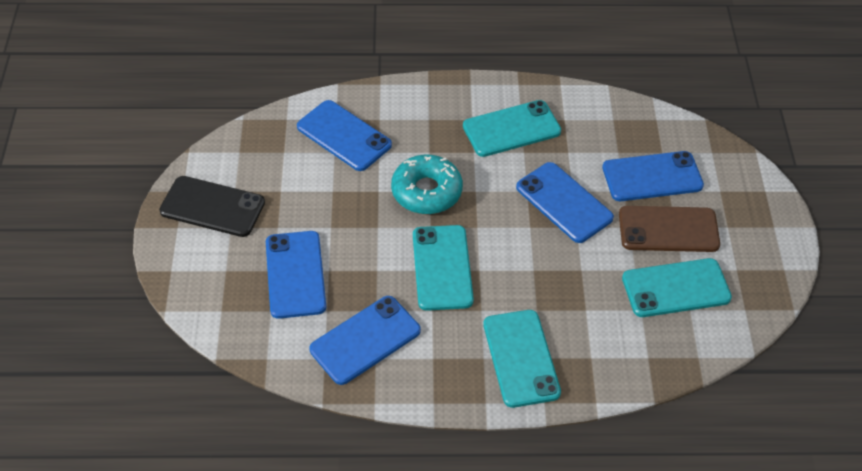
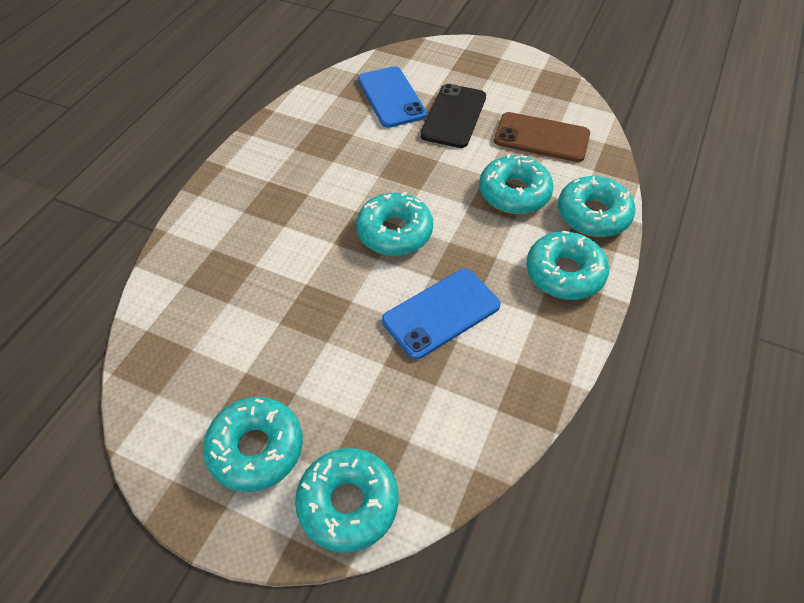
blue phone: [266,231,326,319] [297,100,392,171] [309,296,421,385] [516,162,614,243] [602,151,704,201] = 5 -> [358,66,427,128] [382,269,501,359] = 2
turquoise donut: [391,155,463,214] = 1 -> [203,397,303,492] [295,448,398,552] [356,192,433,256] [479,154,554,214] [526,231,609,300] [558,176,635,237] = 6
turquoise phone: [413,225,474,311] [463,100,561,157] [483,310,561,408] [622,258,732,317] = 4 -> none = 0

